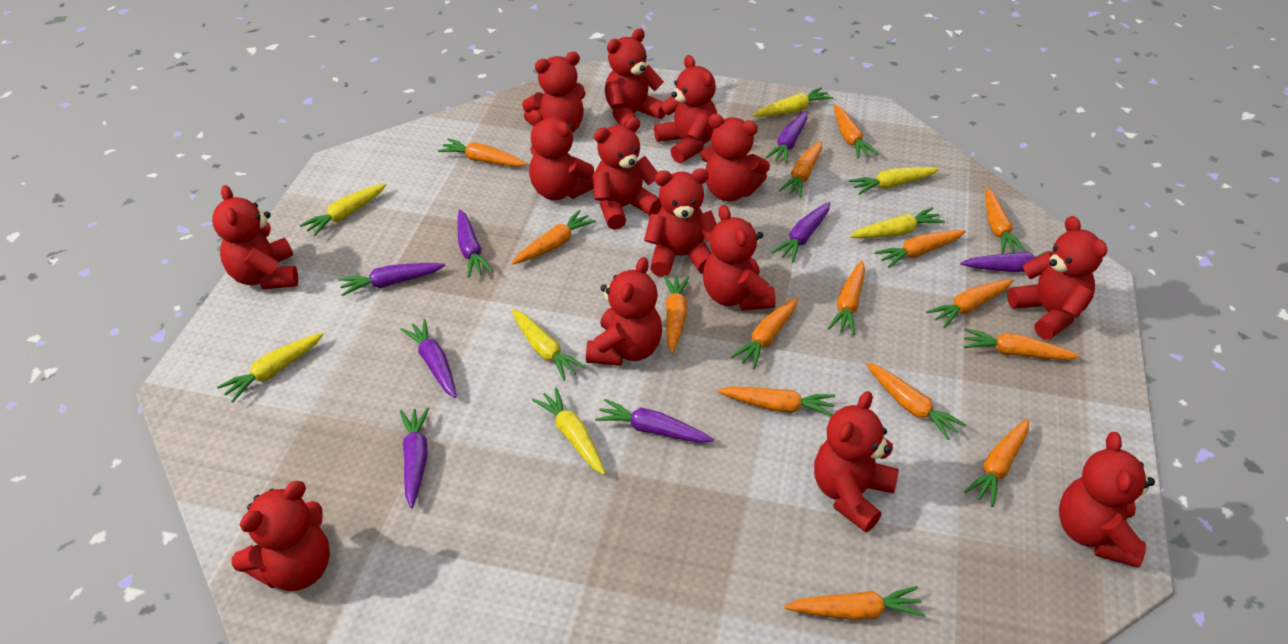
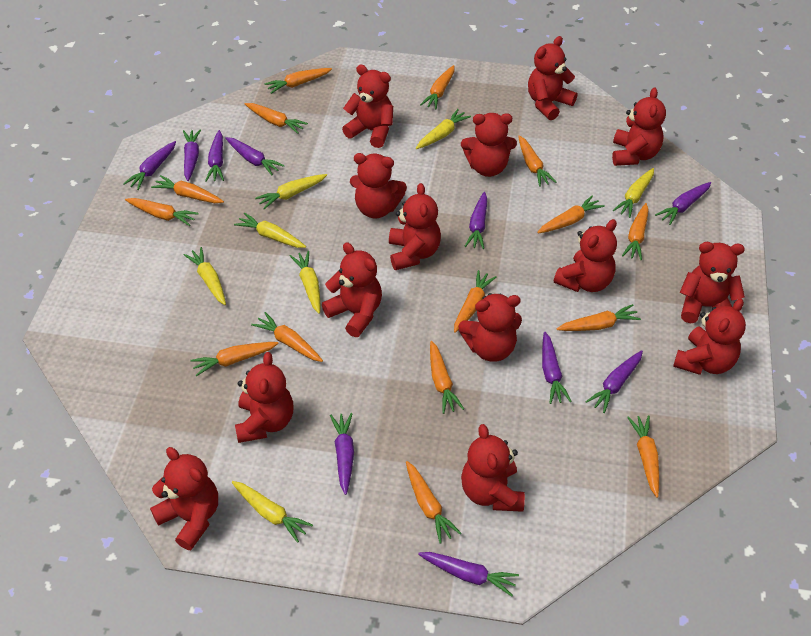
purple carrot: [338,263,445,296] [400,319,456,398] [400,407,429,508] [457,210,493,277] [595,399,714,443] [765,111,808,164] [771,202,830,262] [960,251,1052,272] = 8 -> [123,141,176,190] [183,129,201,181] [205,130,224,182] [225,137,285,175] [330,413,354,495] [418,552,519,597] [464,192,487,249] [542,332,572,404] [585,350,643,413] [655,182,711,225] = 10

